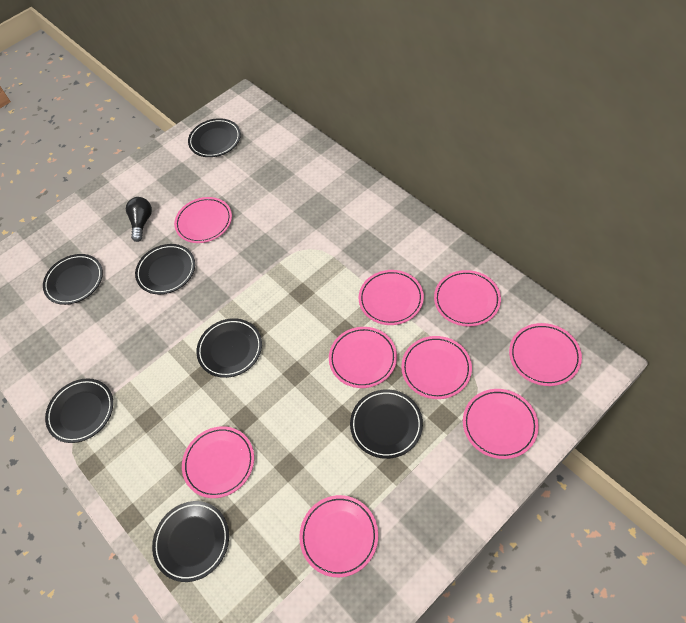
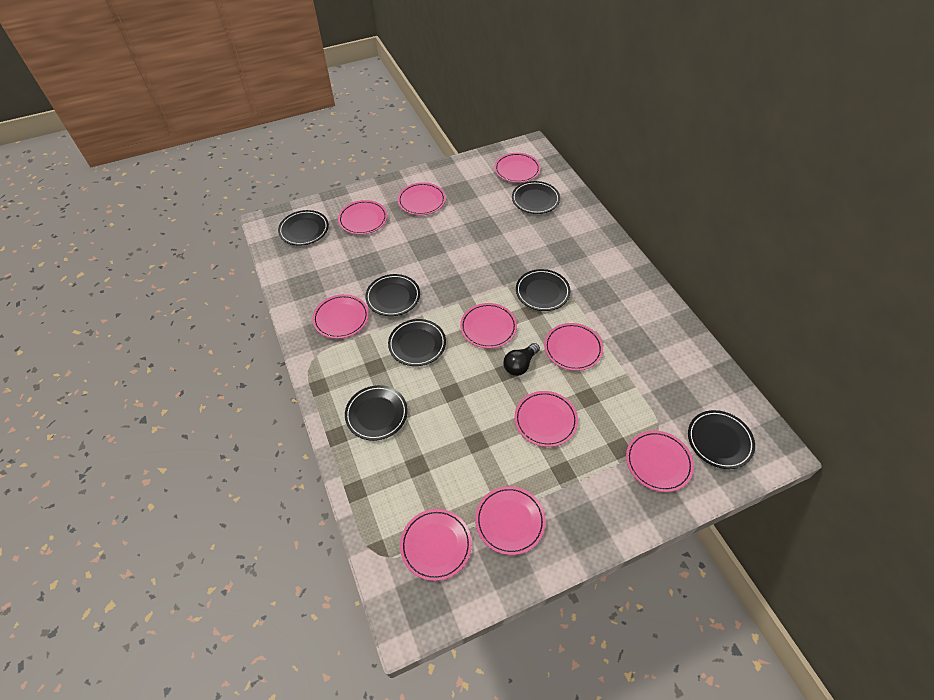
pink plate: [174,197,232,243] [182,426,254,498] [299,495,378,577] [329,327,397,388] [359,270,424,325] [401,336,472,399] [434,270,501,327] [463,389,538,459] [509,323,582,386] = 9 -> [312,294,369,339] [338,200,387,235] [398,182,446,215] [400,509,472,581] [460,303,517,349] [475,486,546,555] [494,153,541,183] [514,391,578,447] [544,323,603,371] [626,431,694,492] = 10

